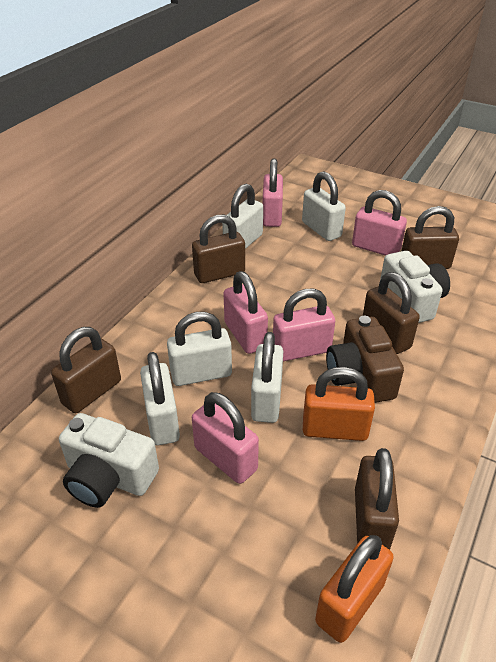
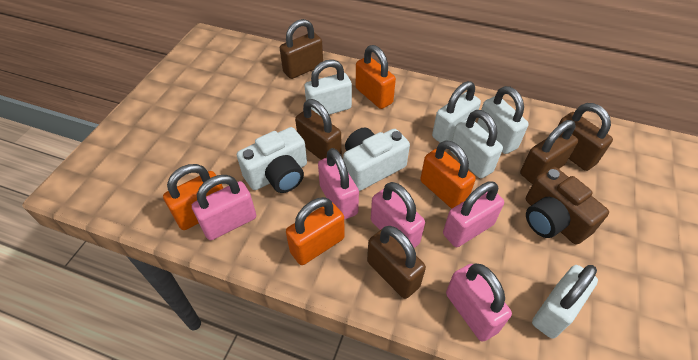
orange padlock: [303,367,375,441] [315,535,394,643] = 2 -> [163,164,223,230] [286,197,345,265] [356,45,396,109] [420,140,476,209] = 4

